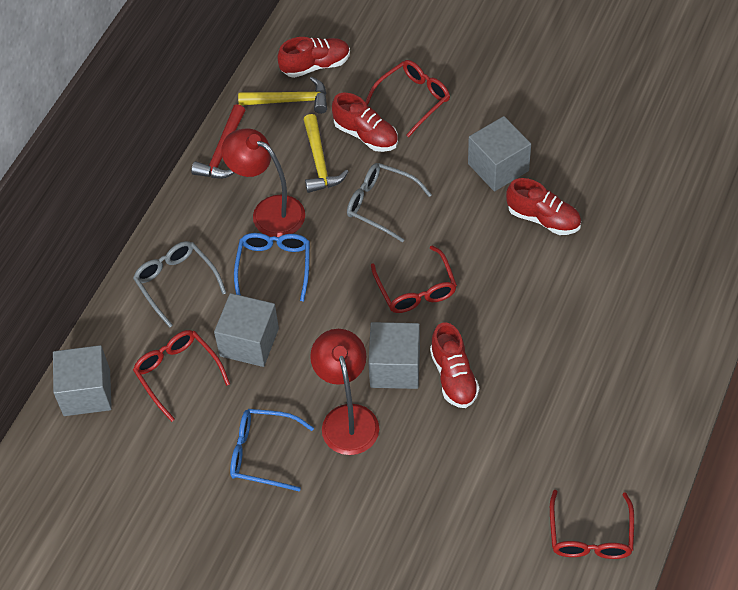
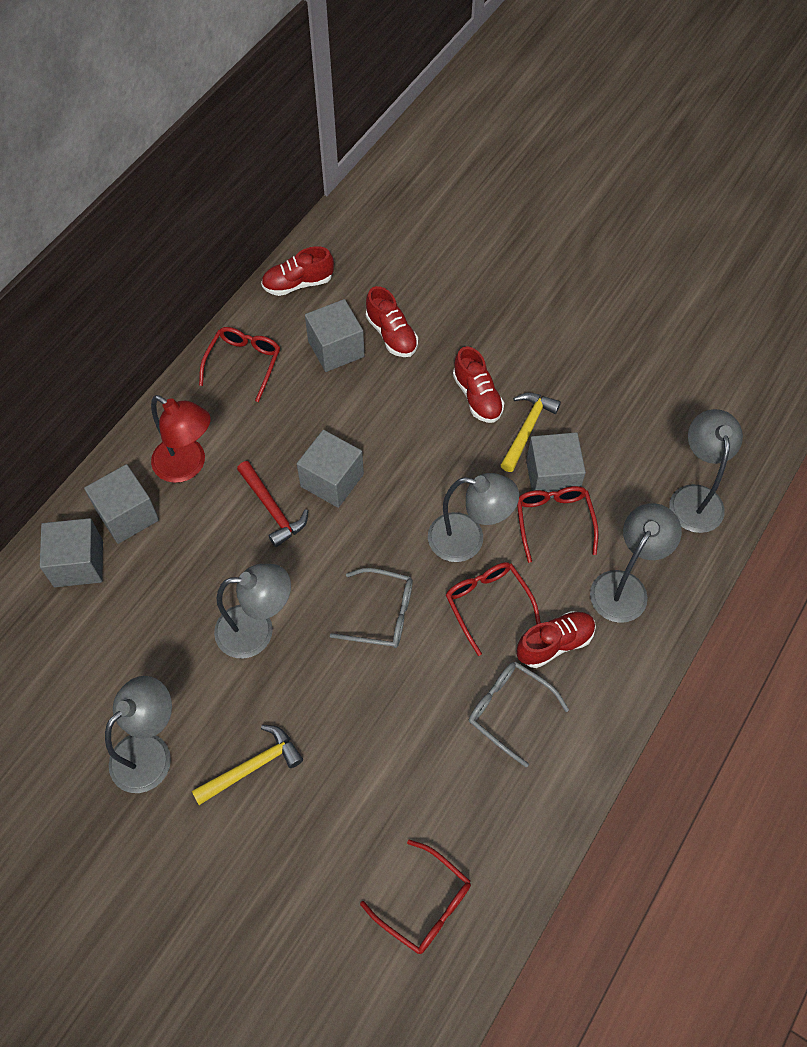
blue glasses: [230,409,314,492] [234,233,310,301] = 2 -> none = 0
grey cube: [53,345,112,416] [214,293,279,367] [368,322,420,389] [468,116,531,191] = 4 -> [40,518,103,587] [84,464,159,544] [297,430,364,508] [305,299,365,372] [526,432,586,498] = 5
grey lamp: none = 0 -> [105,676,172,793] [214,564,291,658] [428,473,519,562] [590,503,682,623] [669,409,743,533] = 5
red lamp: [221,128,305,237] [310,329,379,455] = 2 -> [151,395,211,483] = 1

